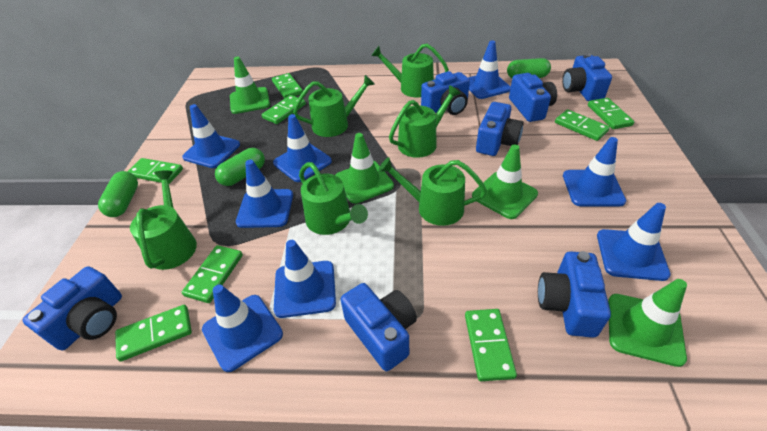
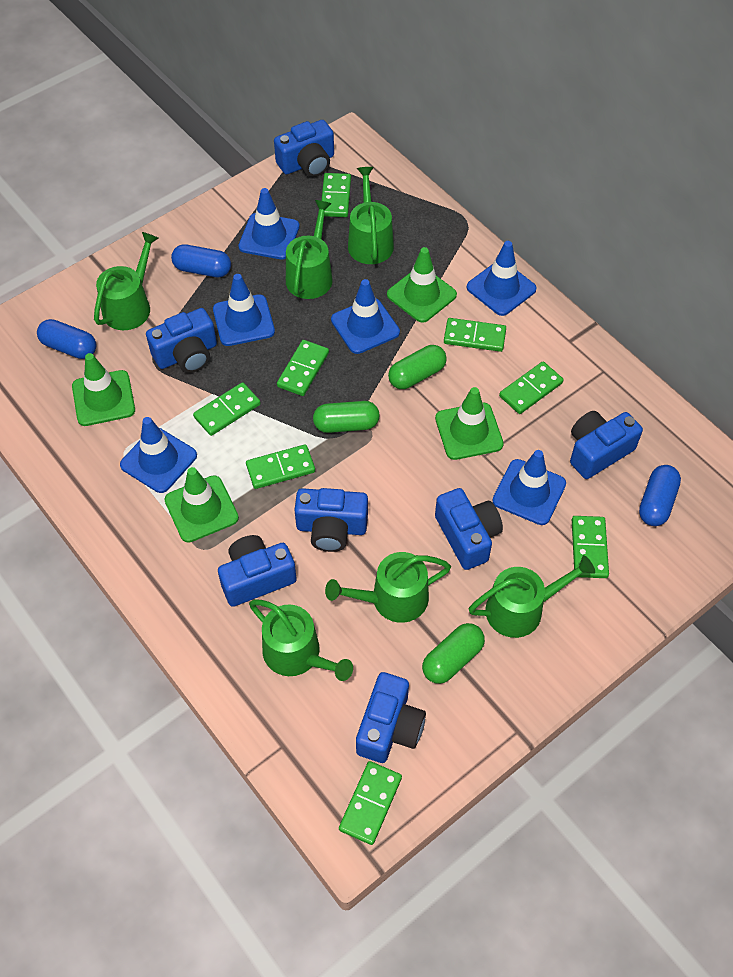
blue capsule: none = 0 -> [37,319,96,359] [171,244,231,277] [639,465,681,526] = 3
blue traffic cone: [182,104,240,168] [202,284,283,372] [236,160,293,228] [273,114,332,182] [274,240,336,318] [468,40,511,99] [563,137,626,206] [597,203,671,281] = 8 -> [120,417,197,493] [213,274,275,346] [238,188,300,259] [331,279,400,354] [466,241,537,316] [492,450,566,525] = 6

